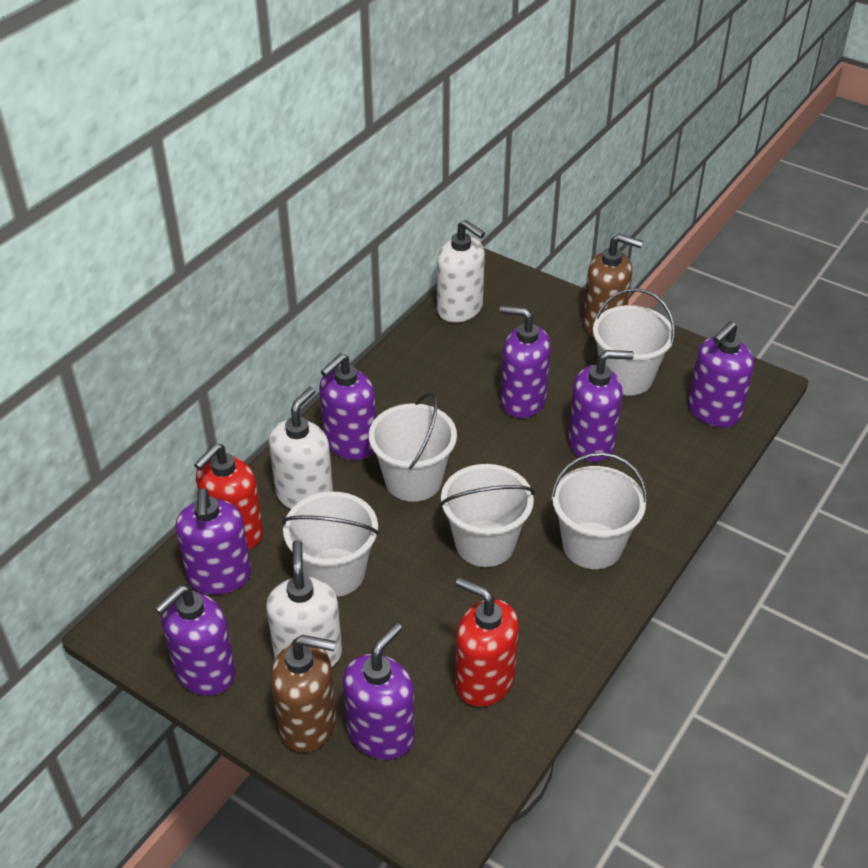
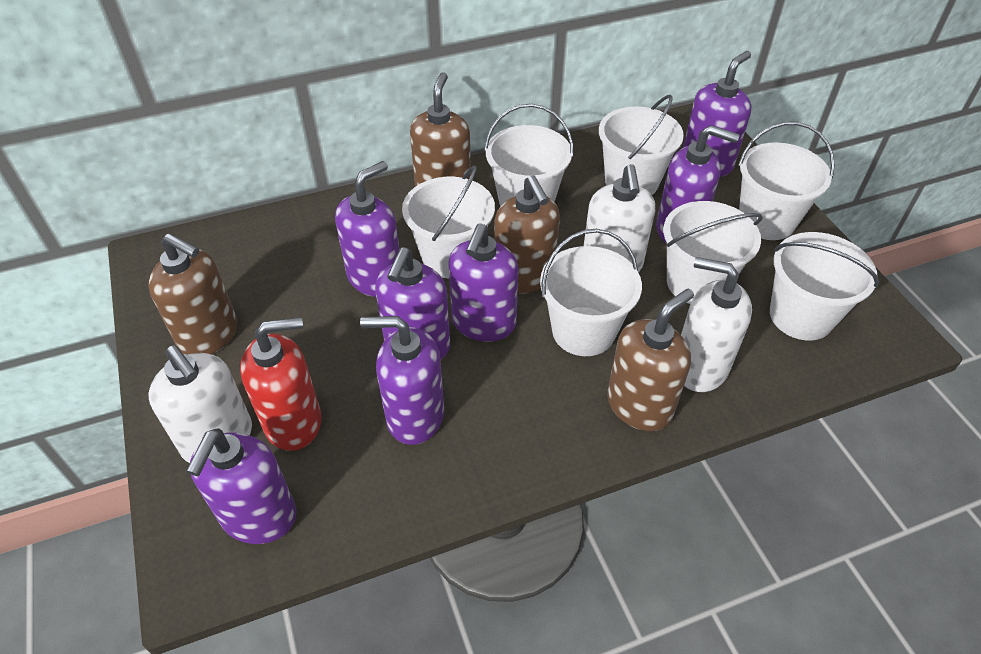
brown soap dispenser: [271,635,336,753] [583,234,643,337] = 2 -> [148,233,237,355] [410,72,471,187] [494,176,560,294] [607,289,694,431] = 4
red soap dispenser: [194,443,263,550] [455,577,519,707] = 2 -> [240,317,322,451] = 1
white bucket: [282,492,379,597] [369,392,457,502] [440,464,535,567] [551,452,647,569] [593,288,675,395] = 5 -> [402,165,495,278] [484,104,574,207] [540,229,642,356] [599,95,684,195] [663,201,763,304] [738,122,835,240] [770,232,879,341] = 7

